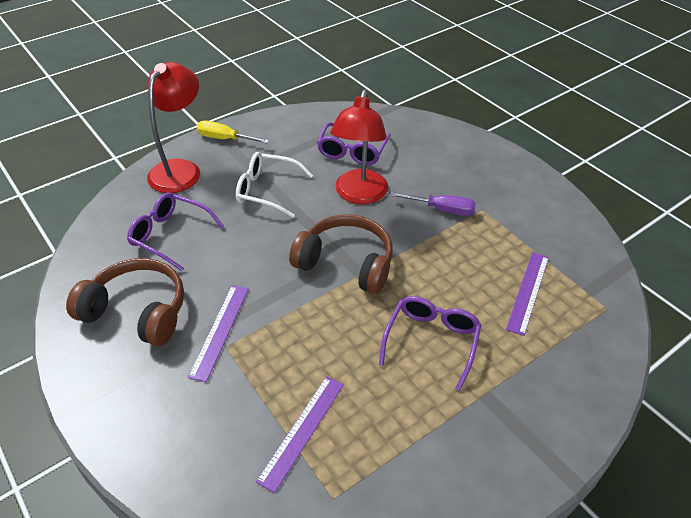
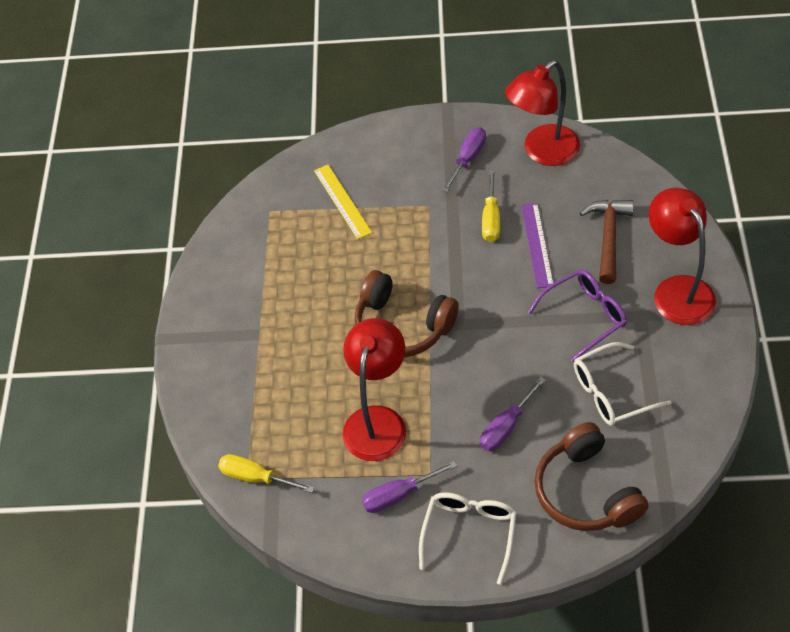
brown hammer: none = 0 -> [580,200,634,284] = 1
purple glasses: [127,193,224,271] [317,122,391,165] [379,296,481,391] = 3 -> [528,270,627,362] = 1
purple ruler: [188,285,249,382] [256,376,344,493] [506,252,549,336] = 3 -> [521,203,553,288] = 1
purple screwdriver: [390,192,476,216] = 1 -> [362,461,457,513] [442,127,486,192] [480,377,546,451] = 3
red lamp: [147,62,200,193] [330,89,388,204] = 2 -> [343,318,406,461] [505,60,580,166] [649,188,716,325] = 3
white glasses: [236,152,313,218] = 1 -> [419,492,516,585] [574,342,672,426] = 2
yellow ruler: none = 0 -> [314,165,372,239] = 1
yellow screwdriver: [196,121,269,143] = 1 -> [218,454,314,493] [482,170,500,242] = 2

